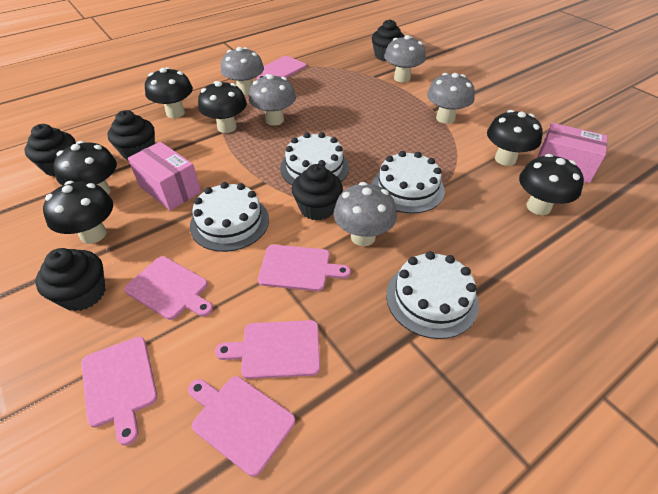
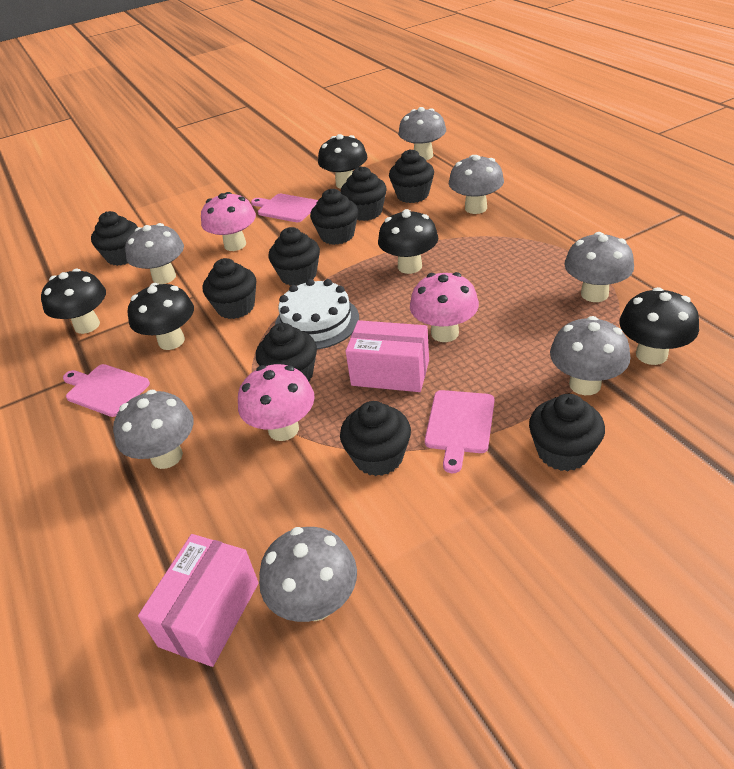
black cupcake: [25,124,76,177] [35,248,105,311] [108,110,155,160] [292,164,343,221] [372,19,405,61] = 5 -> [91,211,138,266] [203,258,256,319] [256,323,317,381] [268,227,320,286] [310,189,358,245] [340,166,387,221] [340,401,411,476] [389,149,434,203] [529,394,605,471] = 9
black mushroom: [43,181,113,244] [53,141,117,195] [145,67,193,118] [198,81,247,133] [487,110,543,166] [519,154,584,215] = 6 -> [41,269,106,334] [128,283,194,350] [318,134,367,189] [378,209,438,274] [619,287,699,365] = 5
grey mushroom: [221,47,264,95] [249,74,296,126] [334,182,397,246] [384,35,426,82] [427,73,475,124] = 5 -> [113,390,193,469] [125,223,184,284] [259,527,357,622] [398,107,446,160] [449,155,504,214] [550,316,630,395] [564,232,634,302] = 7
pink cutting board: [81,337,157,446] [124,256,213,320] [188,376,295,476] [215,320,320,379] [257,56,307,80] [258,244,351,291] = 6 -> [63,364,150,417] [251,194,318,222] [425,390,495,473] = 3
pink mushroom: none = 0 -> [201,192,256,251] [238,364,315,441] [410,272,479,342] = 3
white cake: [190,182,269,252] [280,132,349,185] [372,151,445,214] [386,251,479,339] = 4 -> [275,279,359,349] = 1

